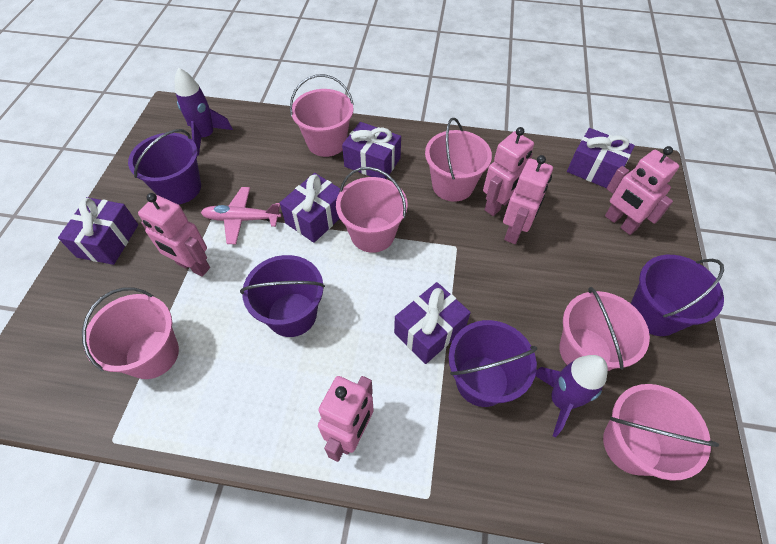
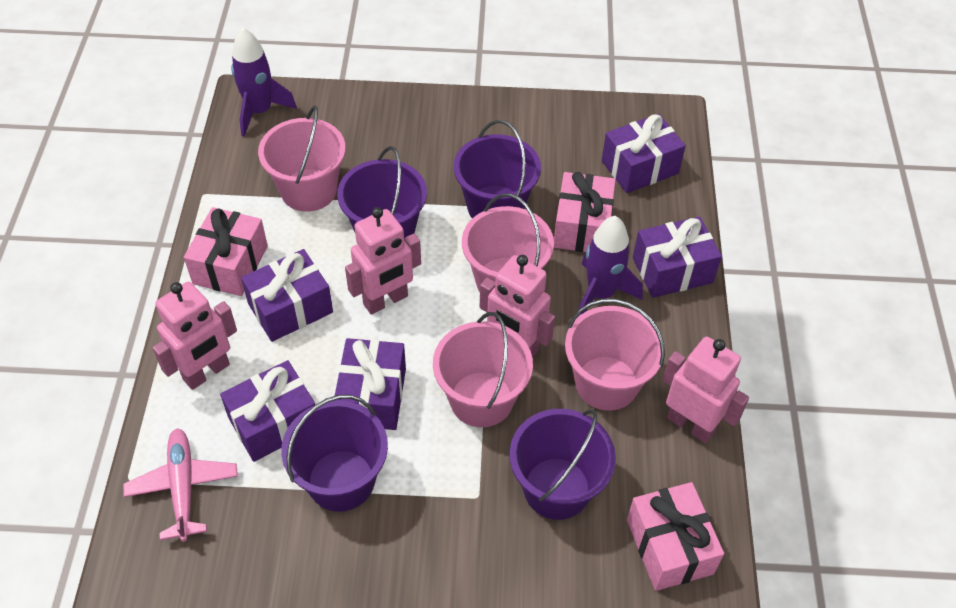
pink bucket: [82,288,179,379] [290,74,354,157] [336,167,408,253] [425,118,492,202] [559,287,650,371] [603,384,719,481] = 6 -> [258,105,346,212] [433,312,533,427] [462,193,554,292] [565,299,665,411] = 4
pink gift: none = 0 -> [184,207,268,296] [554,172,616,252] [627,482,724,591] = 3
pink robot: [138,193,210,277] [318,376,373,462] [483,127,534,216] [503,155,553,244] [605,146,679,235] = 5 -> [153,281,237,390] [345,207,421,315] [480,255,555,358] [662,337,749,443] = 4

